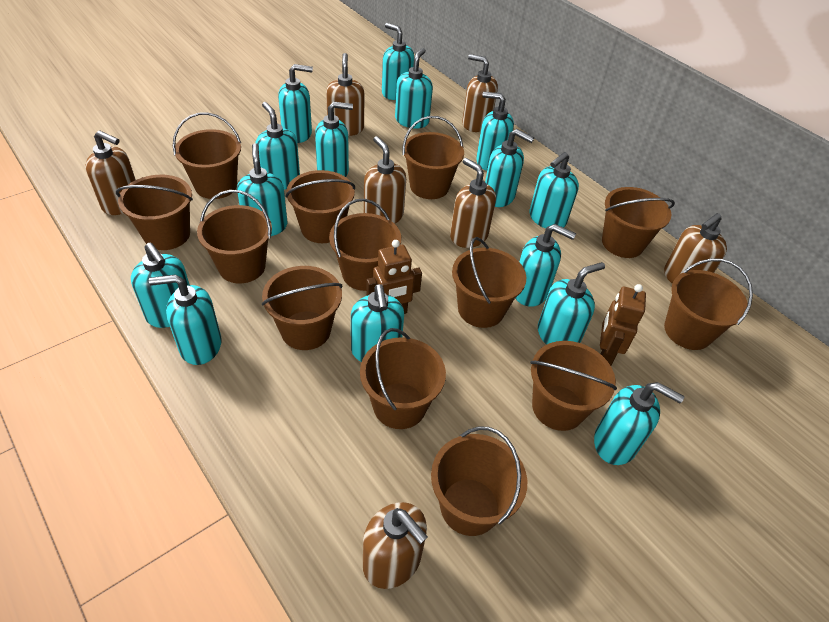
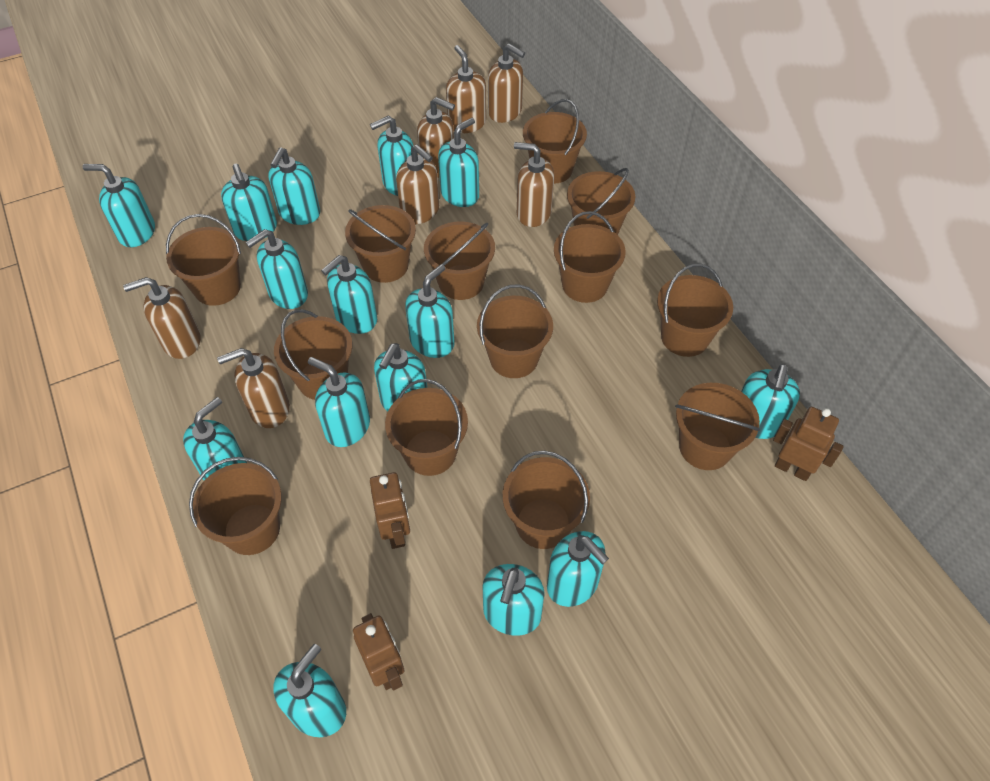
brown robot: [366,240,422,314] [600,284,646,366] = 2 -> [353,613,404,691] [370,472,410,549] [773,407,844,481] = 3

